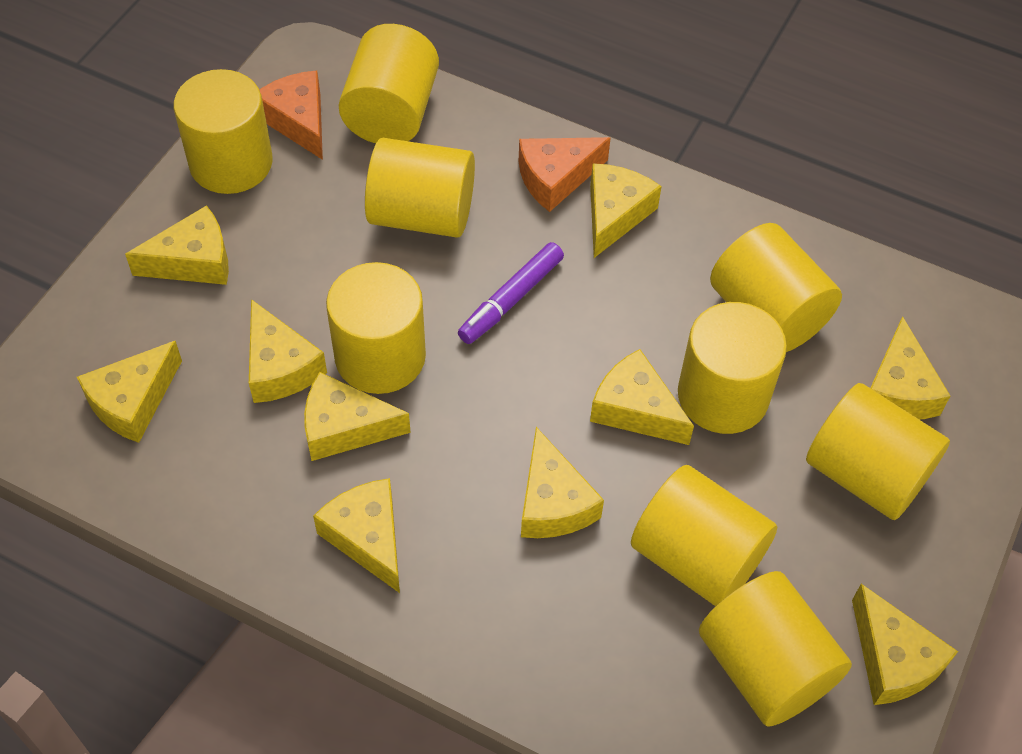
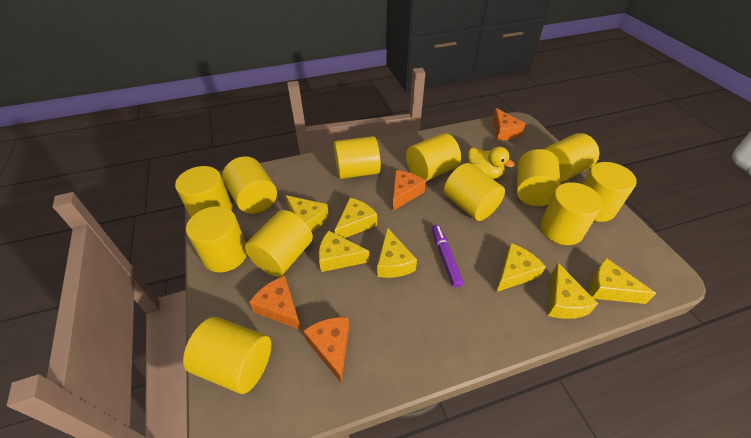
orange cheese: [259,70,323,160] [519,137,610,212] = 2 -> [249,276,301,330] [303,317,349,383] [393,170,426,211] [493,108,526,140] = 4
yellow cheese: [77,341,182,443] [125,205,229,285] [249,299,327,403] [304,372,411,461] [313,478,400,593] [521,427,604,538] [590,163,662,258] [590,349,694,445] [852,584,958,705] [870,316,950,419] = 10 -> [286,195,329,232] [319,231,369,272] [334,198,377,238] [377,227,417,278] [496,243,546,292] [548,263,598,319] [590,258,657,304] = 7
yellow cylinder: [174,69,273,194] [326,262,426,394] [338,24,439,143] [365,138,475,238] [631,465,778,606] [678,302,787,434] [699,571,852,727] [710,223,842,352] [806,383,950,520] = 9 -> [175,166,232,217] [183,317,271,394] [186,206,247,272] [222,156,277,214] [245,210,313,277] [334,136,381,179] [406,133,461,181] [444,163,505,221] [517,149,561,206] [540,182,603,245] [544,133,599,182] [583,162,637,222] = 12
yellow duck: none = 0 -> [468,147,515,179] = 1

